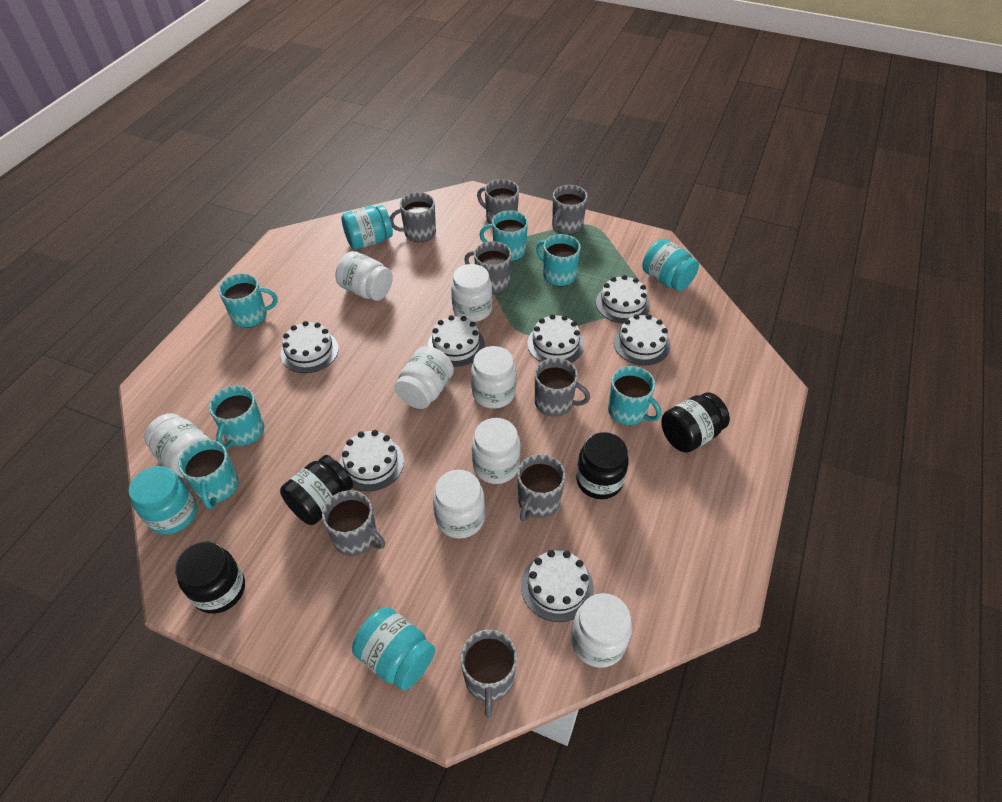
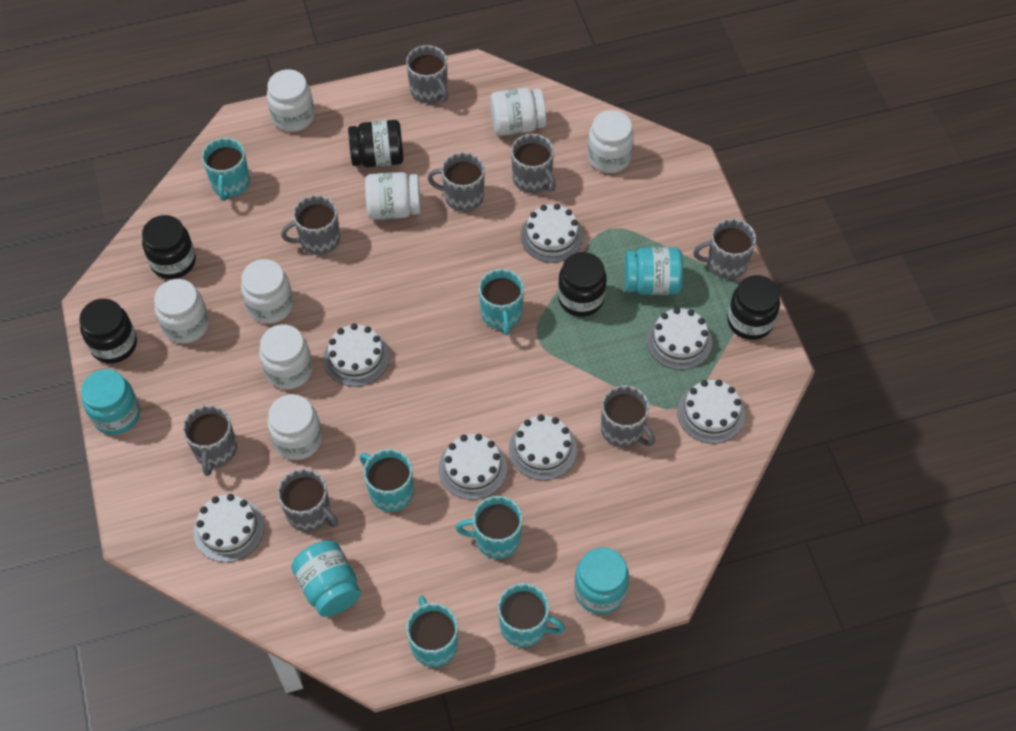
black jar: [175,542,245,614] [280,455,353,525] [576,432,629,499] [661,392,730,453] = 4 -> [79,299,137,363] [142,215,196,279] [348,120,404,167] [558,252,607,317] [727,275,780,340] = 5

